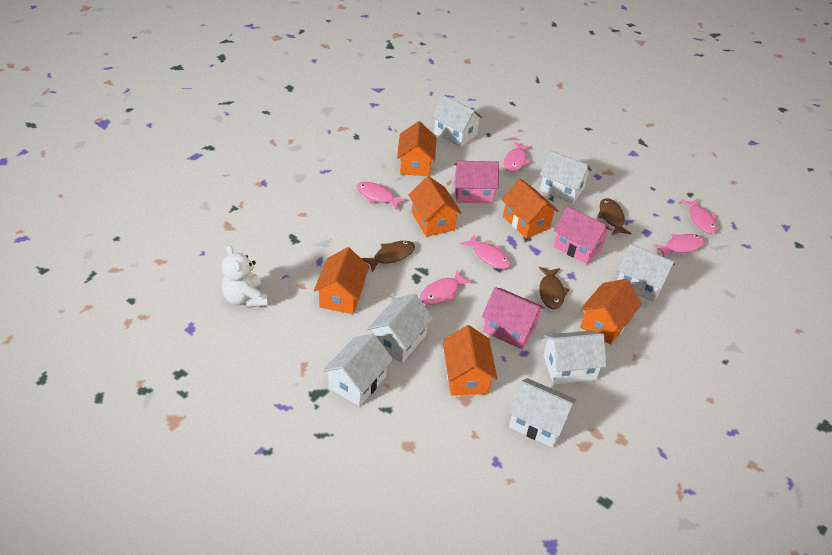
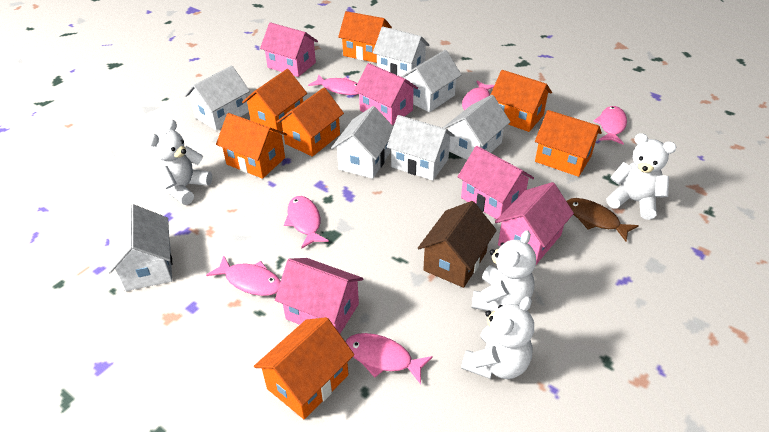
brown fish: [361,241,415,272] [539,267,569,309] [598,198,631,235] = 3 -> [567,198,639,241] = 1
brown house: none = 0 -> [418,201,497,288] = 1
orange house: [314,247,370,314] [397,121,436,176] [408,176,462,237] [442,325,497,396] [501,179,559,239] [580,279,642,345] = 6 -> [216,113,287,179] [242,69,307,134] [254,317,354,419] [276,88,344,157] [338,11,392,63] [490,70,552,132] [535,110,602,177] = 7
pink house: [453,161,499,203] [482,287,545,349] [554,206,612,264] = 3 -> [260,22,318,77] [275,258,364,334] [354,63,418,125] [458,146,534,219] [495,182,574,264] = 5
white teddy bear: [222,245,268,308] = 1 -> [148,120,212,205] [461,296,534,379] [471,230,536,312] [607,133,676,220] = 4

